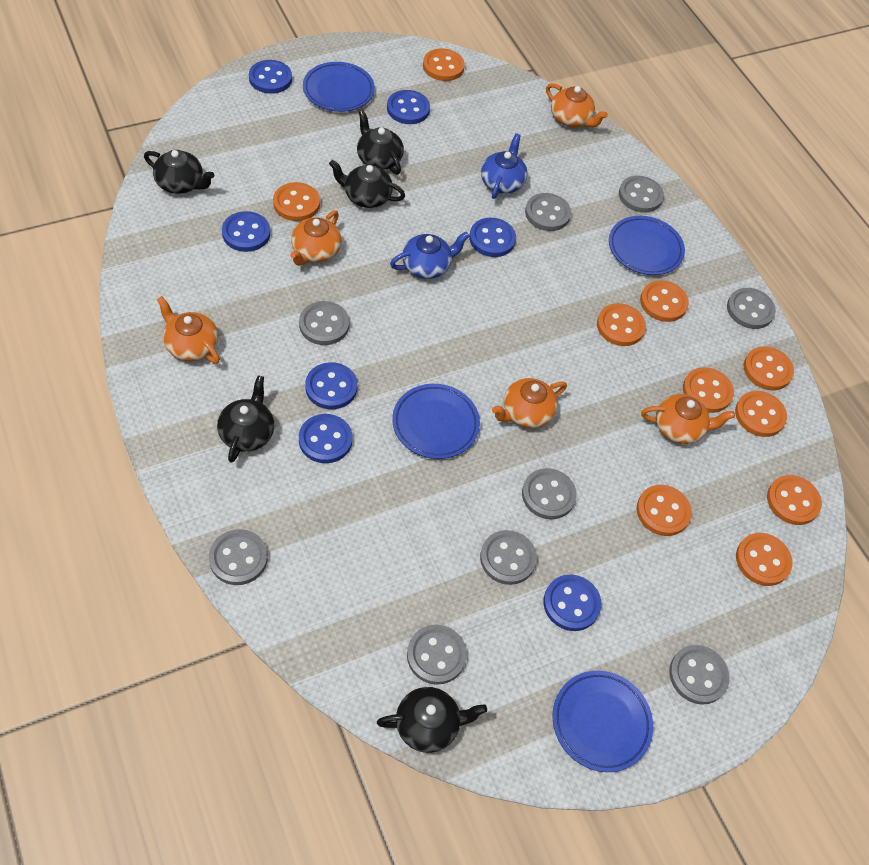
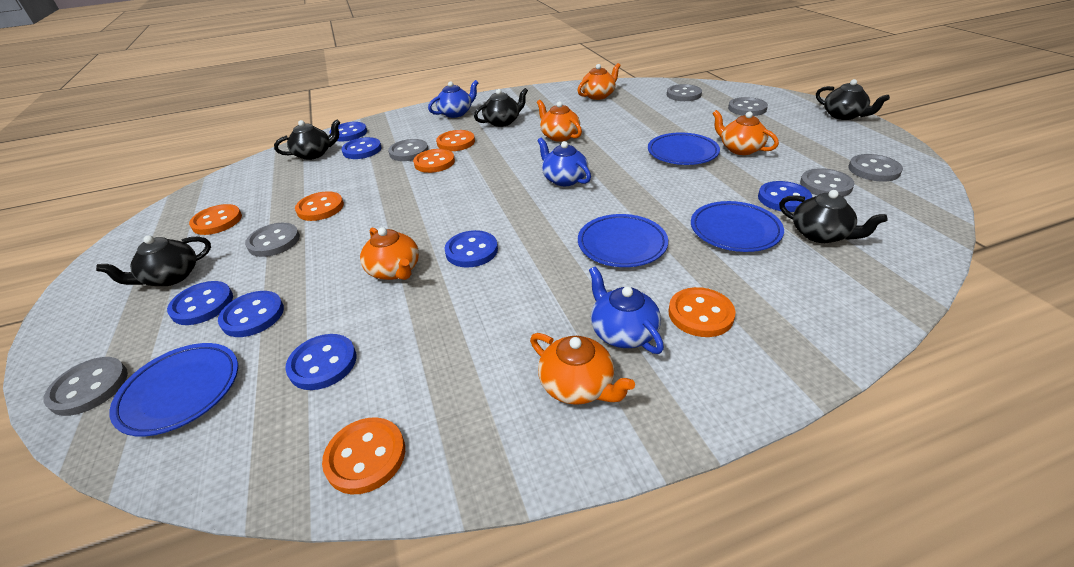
blue teapot: [390,232,470,279] [481,133,528,199] = 2 -> [428,80,478,118] [537,137,591,186] [589,266,664,354] = 3
grey button: [209,529,268,585] [299,301,349,345] [407,625,467,685] [480,530,537,585] [522,468,577,519] [525,193,571,231] [619,175,664,213] [669,645,730,705] [727,288,776,329] = 9 -> [43,357,128,416] [245,223,300,257] [388,139,428,161] [667,84,702,101] [728,97,768,116] [800,168,855,197] [848,154,903,182] = 7
orange button: [273,182,320,221] [423,48,465,81] [597,303,646,346] [637,485,692,536] [640,280,689,322] [683,367,734,413] [735,391,787,437] [736,533,793,586] [744,346,794,390] [767,475,822,525] = 10 -> [189,204,242,235] [295,191,344,221] [322,417,405,494] [413,149,455,173] [436,130,475,151] [668,287,736,337] = 6

